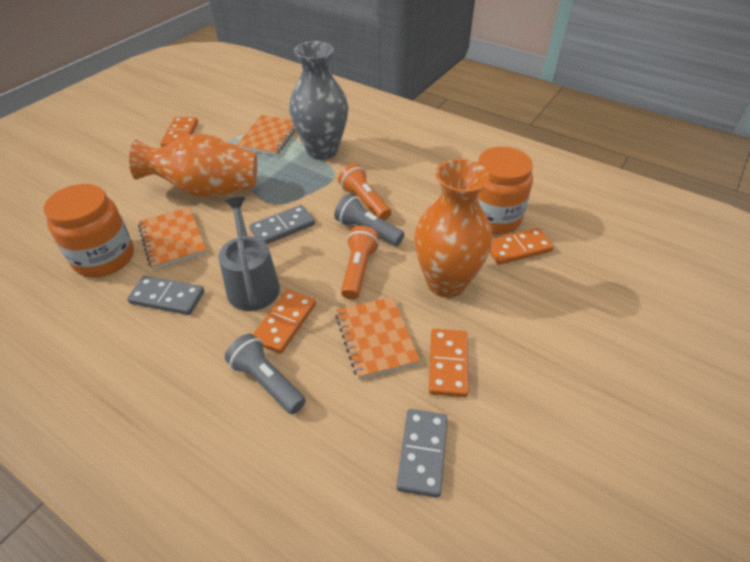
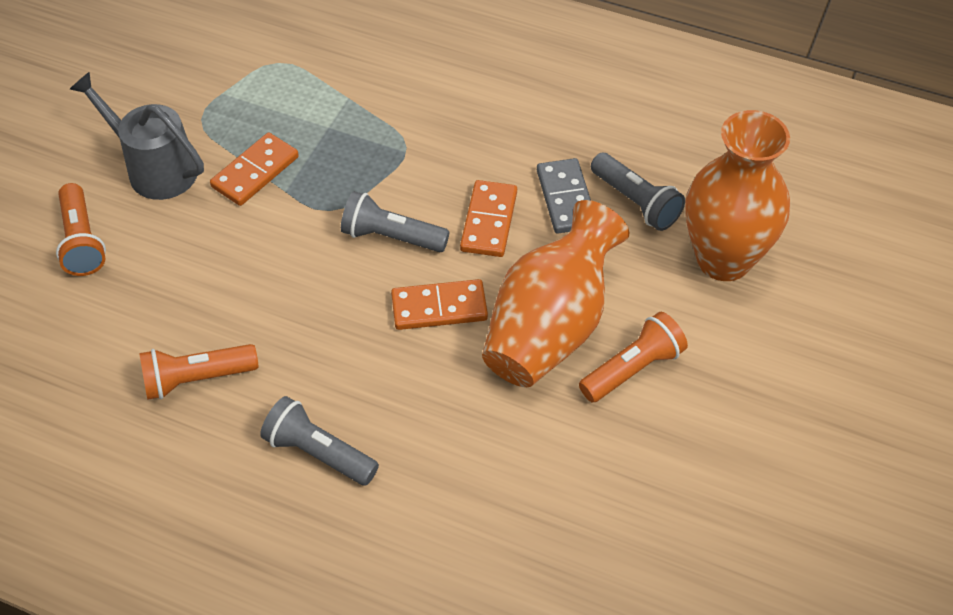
grey domino: [127,276,204,315] [249,205,315,244] [396,409,448,498] = 3 -> [537,158,591,234] = 1
grey flashlight: [225,334,306,414] [334,194,404,246] = 2 -> [260,396,379,486] [341,191,450,252] [591,153,685,231] = 3
grey vase: [289,41,348,160] = 1 -> none = 0
orange domino: [160,117,198,147] [253,290,316,354] [429,329,468,397] [490,228,554,265] = 4 -> [210,133,299,206] [391,279,488,330] [460,180,517,257] = 3
orange flashlight: [338,164,391,220] [341,226,379,300] = 2 -> [56,183,106,276] [139,344,259,400] [579,312,688,403] = 3
orange jar: [44,184,134,277] [477,147,533,234] = 2 -> none = 0
orange notebook: [138,207,207,270] [236,115,296,155] [335,297,420,379] = 3 -> none = 0

